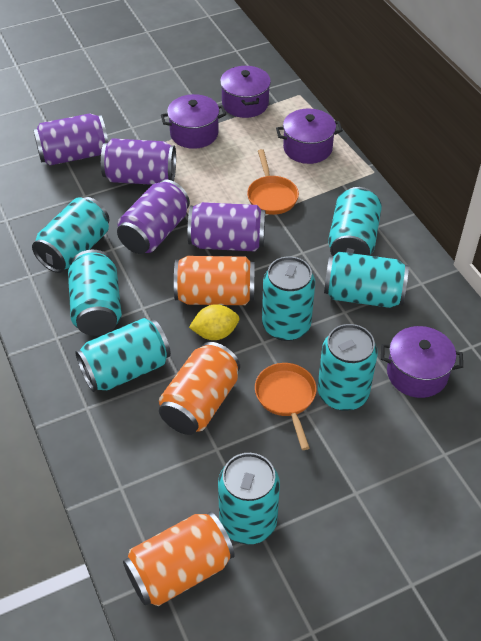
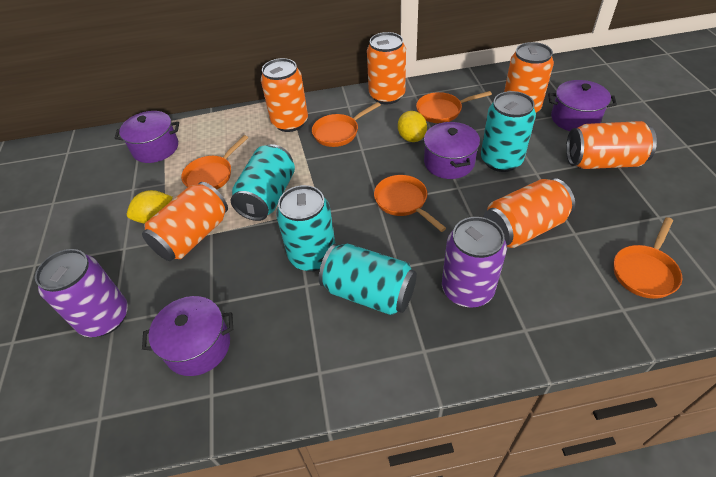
orange can: [123,511,235,606] [159,342,240,435] [174,256,255,305] = 3 -> [142,182,228,261] [261,58,308,132] [367,32,406,104] [483,178,575,248] [504,42,554,112] [566,121,657,169] = 6
orange pan: [247,149,299,215] [255,363,317,450] = 2 -> [181,135,248,190] [312,102,381,147] [374,175,446,232] [416,91,492,123] [614,217,682,299] = 5
purple can: [33,113,108,165] [101,138,176,185] [117,180,190,254] [188,202,265,251] = 4 -> [35,249,128,337] [442,217,507,308] = 2
turquoise can: [32,197,109,273] [68,250,122,336] [75,318,171,392] [218,453,280,544] [262,256,315,341] [318,324,378,411] [324,252,409,308] [328,187,382,256] = 8 -> [231,144,295,221] [276,185,335,271] [319,244,417,315] [481,91,536,172] = 4
yellow lemon: [189,304,239,340] = 1 -> [127,190,173,223] [398,111,427,142] = 2

